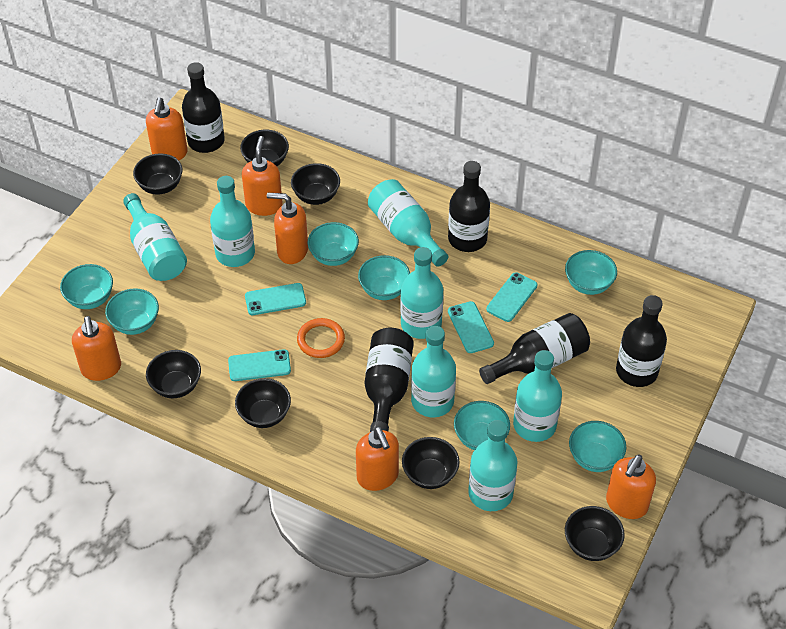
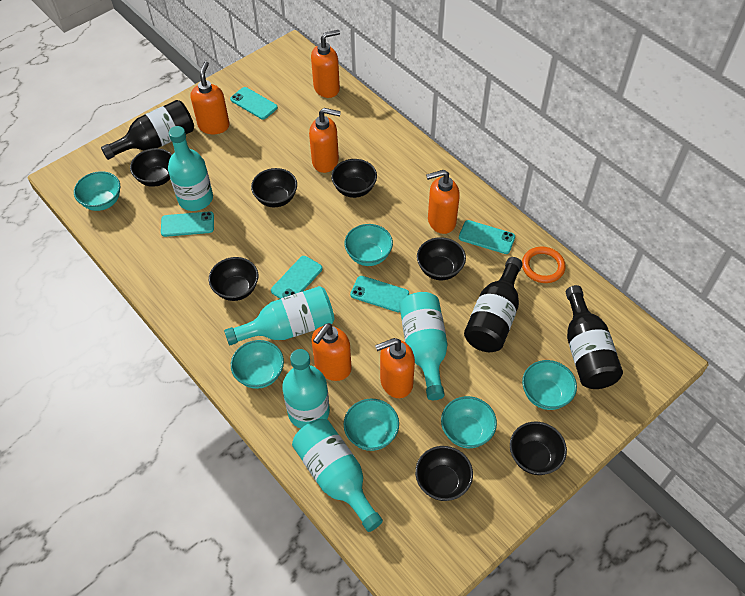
black bottle: [182,62,225,153] [365,328,414,432] [448,161,490,252] [479,313,590,384] [616,295,667,387] = 5 -> [101,100,194,160] [464,257,523,352] [566,285,623,389] = 3
turquoise bottle: [123,193,187,281] [210,176,255,267] [368,179,448,267] [400,247,444,339] [411,326,456,417] [468,420,518,511] [513,350,562,442] = 7 -> [168,126,213,211] [224,286,335,345] [282,349,330,429] [292,419,383,532] [400,292,448,400] = 5
turquoise bowl: [60,264,113,309] [105,288,159,335] [308,222,359,266] [358,255,410,300] [454,401,510,450] [565,250,617,295] [569,421,626,472] = 7 -> [74,171,120,211] [231,340,284,389] [344,224,393,266] [344,399,399,451] [441,396,497,448] [522,360,577,410] = 6
turquoise phone: [228,349,291,381] [245,283,306,315] [448,301,494,353] [486,272,537,322] = 4 -> [161,211,214,237] [230,87,278,120] [271,256,323,299] [350,276,409,312] [459,220,515,254] = 5

